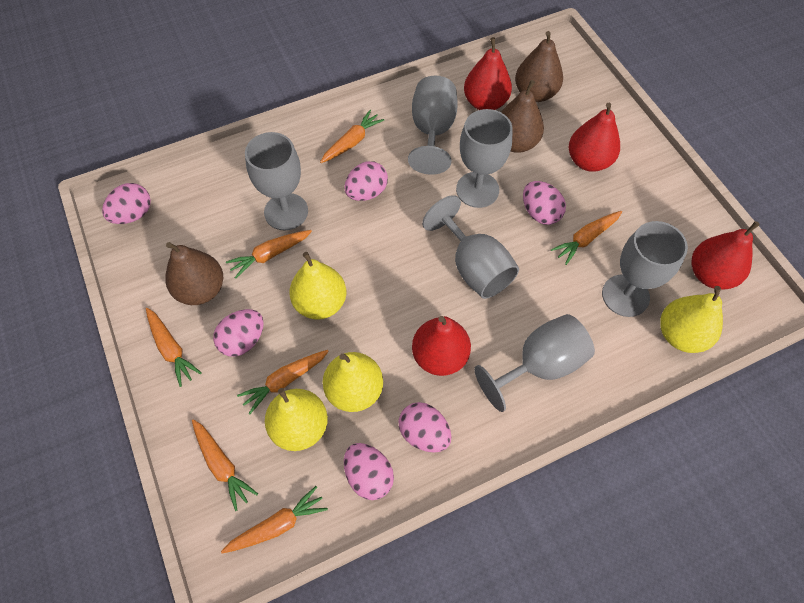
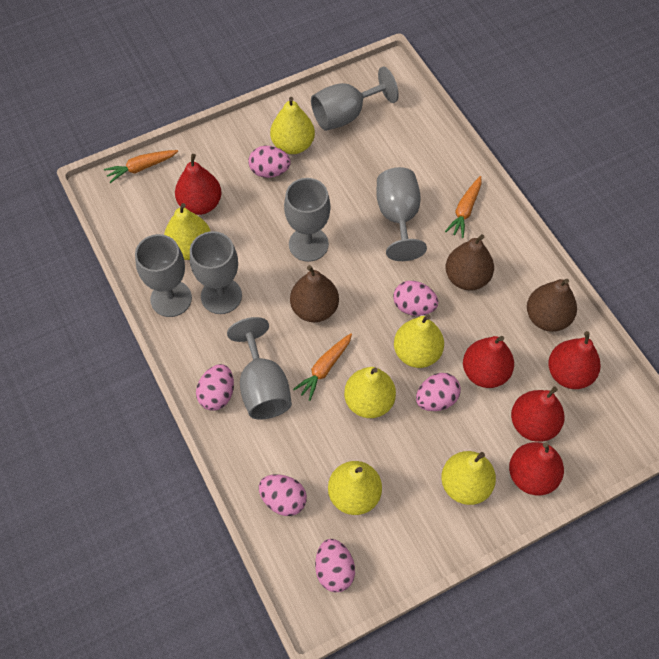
orange carrot: [146,308,202,387] [192,419,258,511] [221,486,328,553] [226,230,312,279] [237,350,329,414] [320,110,384,163] [551,211,622,265] = 7 -> [104,150,178,183] [293,333,352,401] [445,176,482,238] = 3
red pear: [412,316,471,376] [464,37,512,110] [569,103,620,172] [692,221,760,290] = 4 -> [175,154,221,215] [463,336,514,388] [509,442,564,495] [511,386,565,442] [548,331,601,389] = 5
yellow pear: [265,388,328,451] [289,252,346,320] [323,352,383,412] [660,286,723,353] = 4 -> [164,203,210,260] [270,97,315,154] [328,461,382,515] [344,367,396,418] [394,315,444,368] [441,451,496,505] = 6

